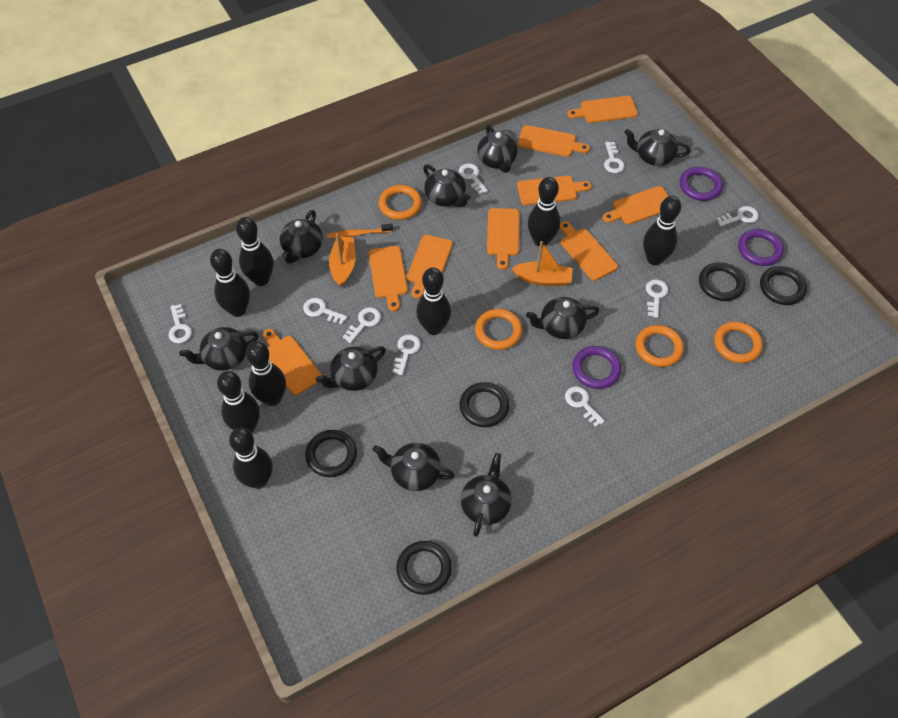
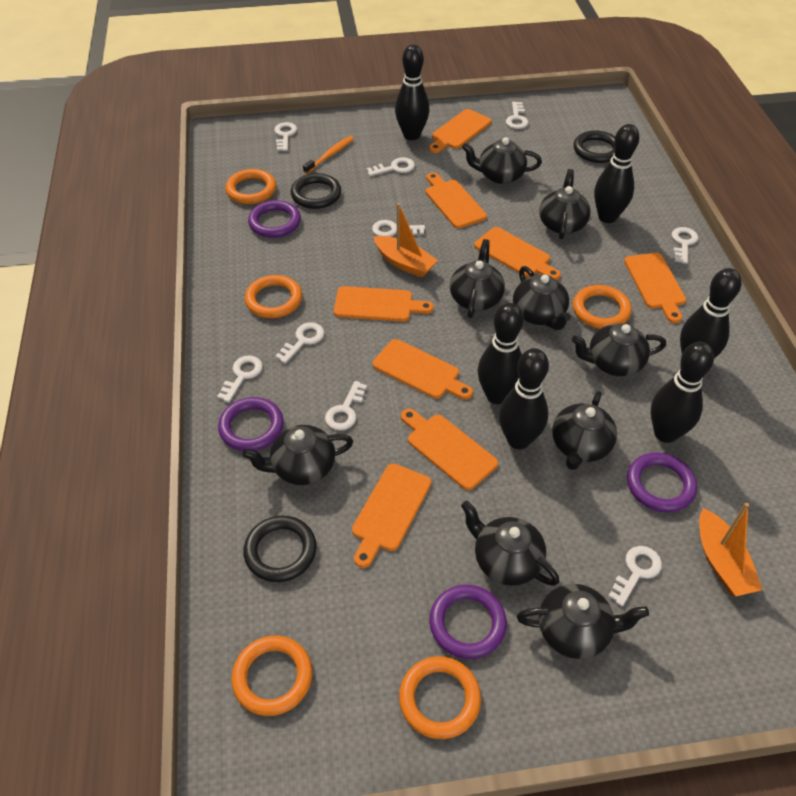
black bowling pin: [210,249,250,317] [217,371,260,433] [229,428,273,489] [236,217,273,286] [246,341,286,406] [416,267,451,335] [528,177,560,247] [643,196,681,265] = 8 -> [395,44,430,140] [478,303,524,404] [499,348,549,449] [594,124,639,223] [651,342,714,443] [680,268,742,358] = 6
black ring: [305,430,357,477] [396,541,452,595] [459,382,509,427] [699,262,745,301] [760,266,807,305] = 5 -> [243,516,317,582] [291,173,341,209] [574,130,615,163] = 3
orange cutting board: [263,329,322,395] [369,246,408,311] [407,235,453,299] [487,208,519,270] [517,176,591,205] [518,125,590,157] [560,221,618,281] [567,96,638,123] [603,186,669,225] = 9 -> [334,286,434,322] [352,463,431,568] [373,339,473,400] [401,409,498,490] [426,172,487,228] [429,109,491,153] [474,227,561,280] [624,253,686,323] = 8
orange ring: [379,185,422,220] [475,309,523,350] [635,325,684,367] [714,321,763,363] = 4 -> [225,169,276,204] [231,636,312,716] [245,275,302,318] [399,656,481,739] [573,285,632,329] = 5
purple ring: [572,346,621,389] [680,167,723,201] [738,229,784,266] = 3 -> [218,397,284,451] [248,200,301,238] [429,585,507,659] [627,452,697,513] = 4

